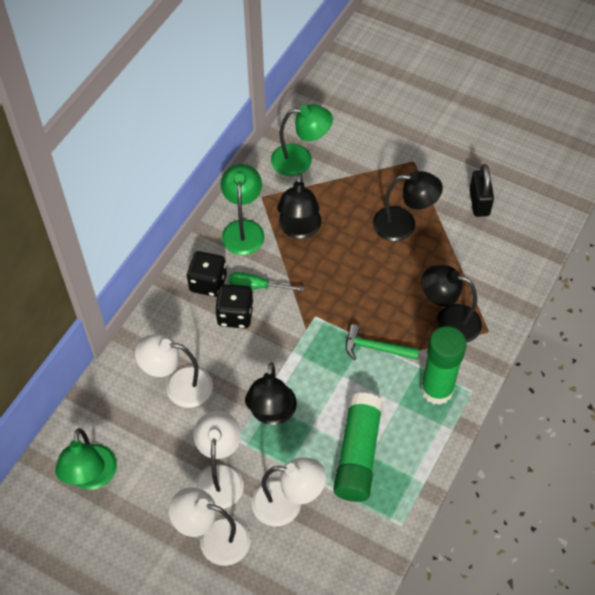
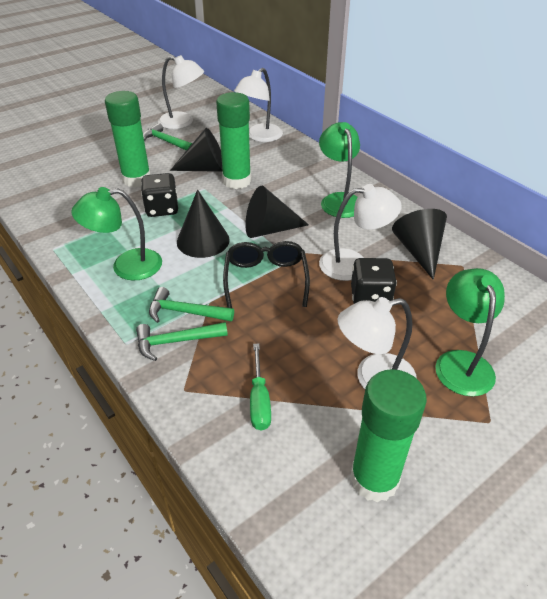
black cone: none = 0 -> [170,128,223,172] [177,189,230,258] [245,186,309,238] [392,209,447,280] = 4
black glasses: none = 0 -> [223,241,310,308] = 1
black lamp: [245,362,297,425] [277,173,322,239] [373,171,443,241] [422,265,482,342] = 4 -> none = 0
black padlock: [469,164,494,217] = 1 -> none = 0
green glue stick: [334,392,383,502] [421,326,467,405] = 2 -> [105,91,151,187] [216,92,251,189] [350,369,427,503] = 3
green hammer: [346,324,419,360] = 1 -> [136,322,228,361] [143,123,192,151] [149,287,234,323] = 3

